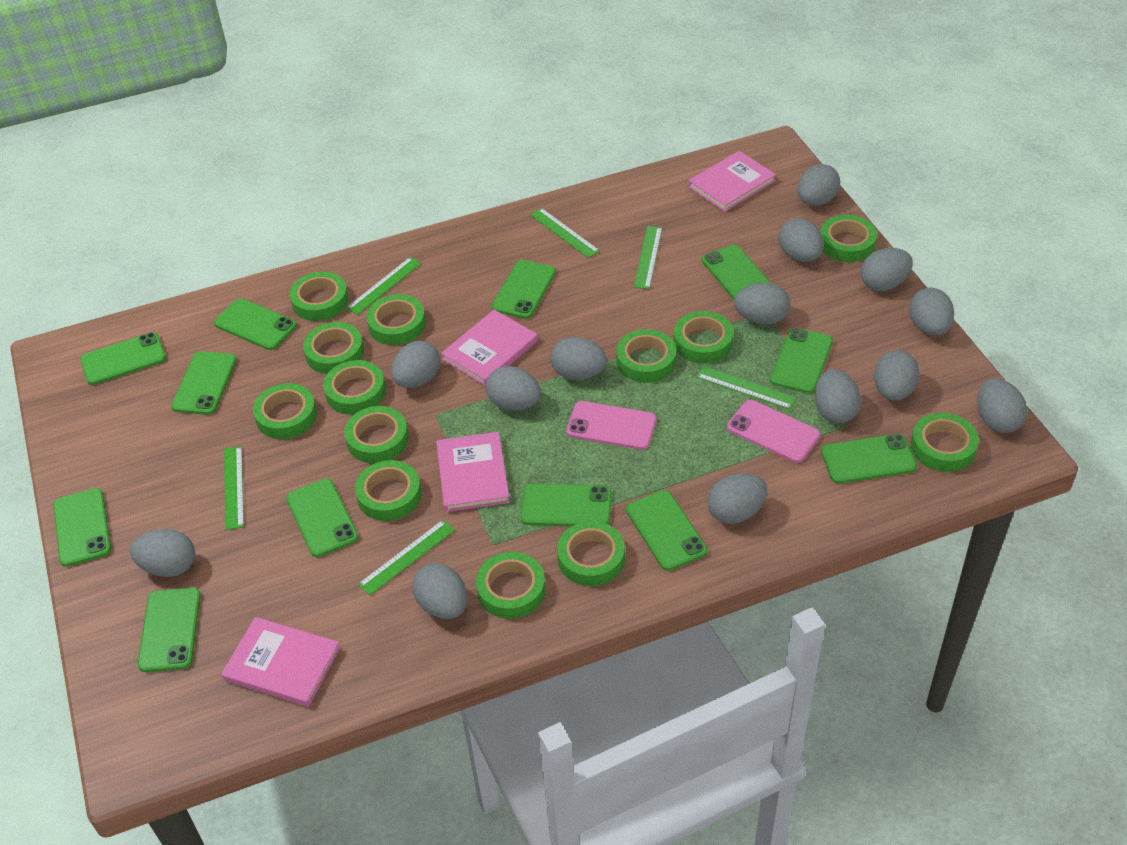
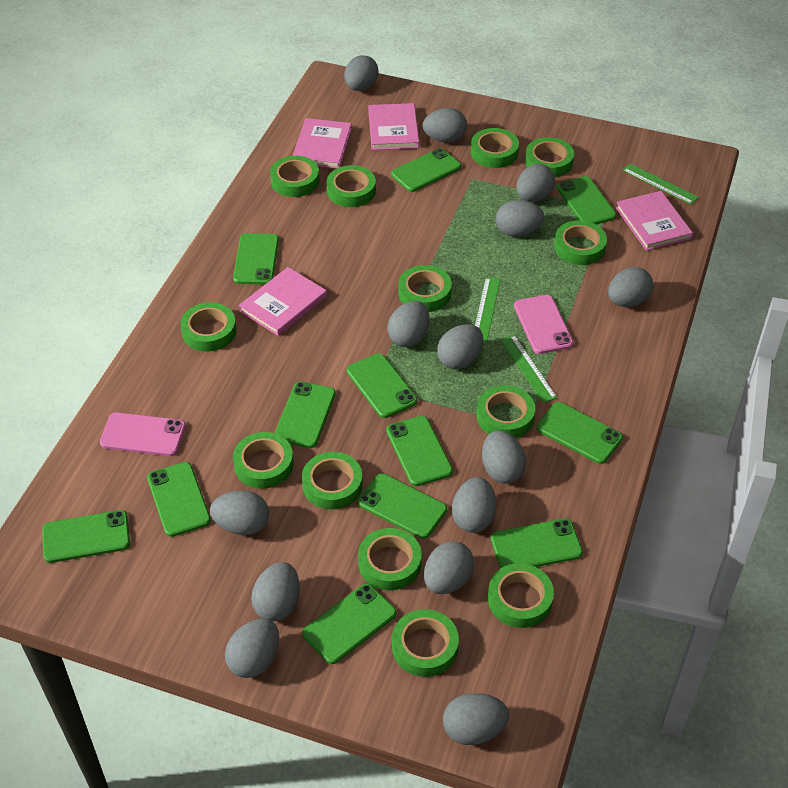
green ruler: [224,446,244,530] [346,257,421,315] [358,520,455,595] [530,208,600,258] [634,226,662,289] [696,366,797,409] = 6 -> [475,277,500,342] [500,335,557,403] [622,163,699,205] = 3

